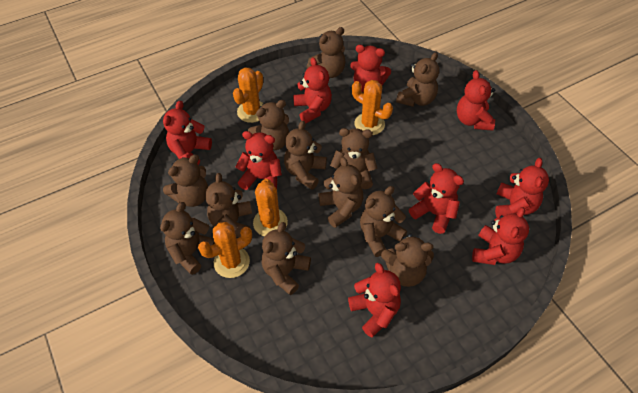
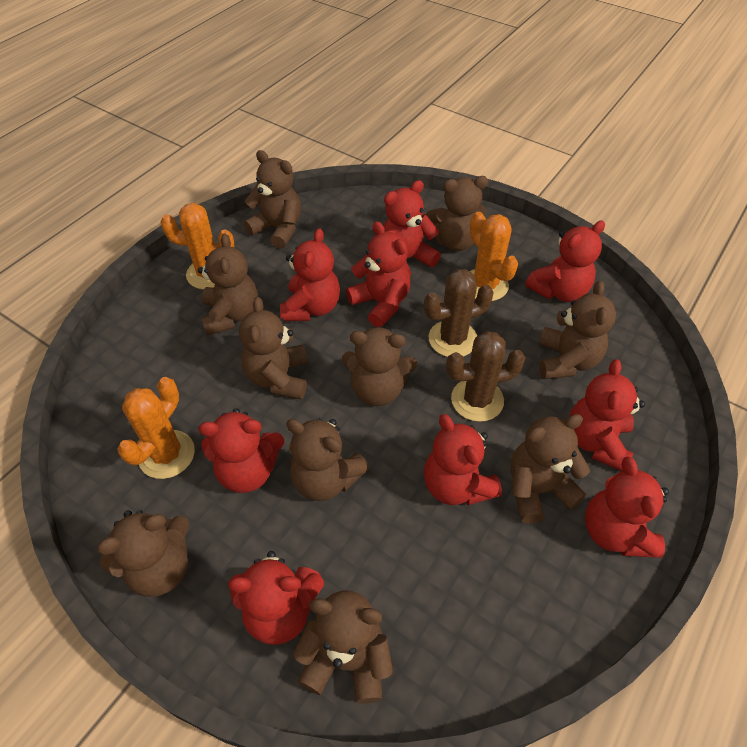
brown cactus: none = 0 -> [424,269,494,357] [446,331,525,422] = 2
brown teddy bear: [160,202,215,275] [163,155,208,207] [205,173,252,237] [248,100,289,150] [261,222,311,295] [284,121,327,190] [307,27,345,78] [318,157,363,228] [330,128,377,189] [360,186,407,257] [381,234,434,287] [396,52,439,107] = 12 -> [97,510,190,597] [198,233,258,335] [239,297,308,399] [244,150,301,249] [286,418,370,501] [293,591,393,703] [342,327,417,406] [426,176,488,251] [511,414,590,524] [539,281,616,379] = 10
orange cactus: [198,222,252,278] [233,67,264,123] [253,179,288,236] [352,80,393,135] = 4 -> [117,377,195,479] [160,203,235,290] [470,212,518,301] = 3

